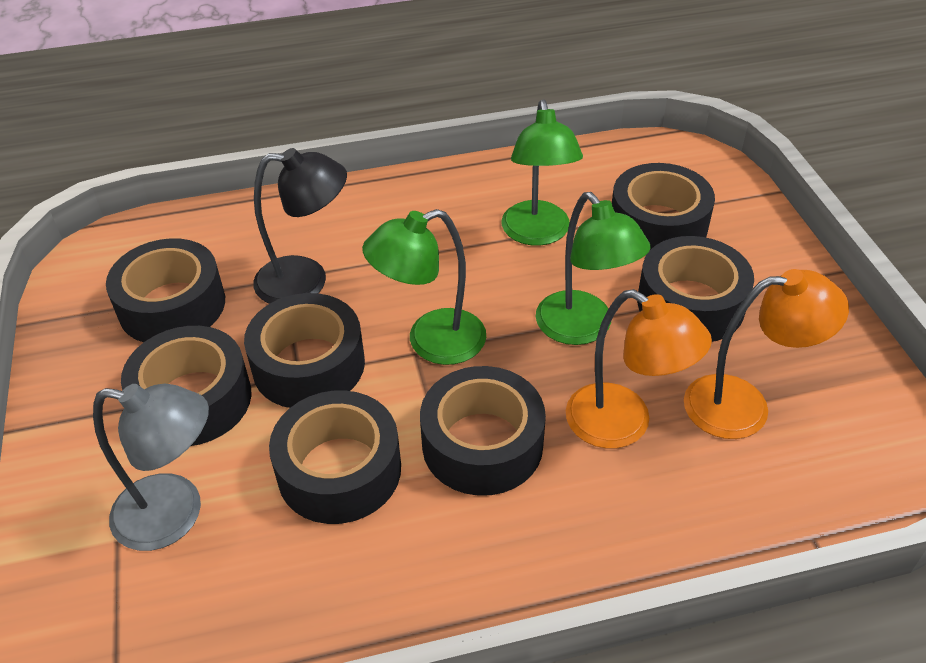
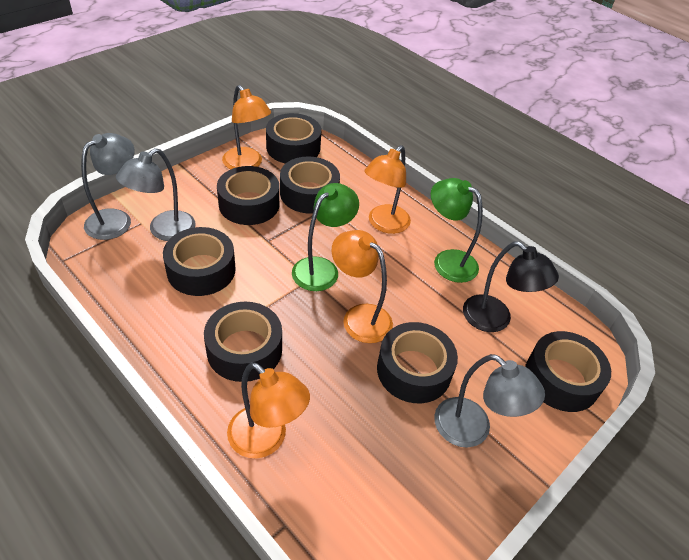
green lamp: [362,209,486,365] [502,100,583,246] [536,192,651,345] = 3 -> [292,183,359,291] [431,178,483,283] = 2
grey lamp: [93,384,209,551] = 1 -> [81,133,134,240] [116,148,196,241] [434,354,545,448] = 3
orange lamp: [566,289,712,449] [684,269,849,439] = 2 -> [222,85,271,170] [227,362,310,459] [331,230,393,343] [364,145,411,234] = 4

